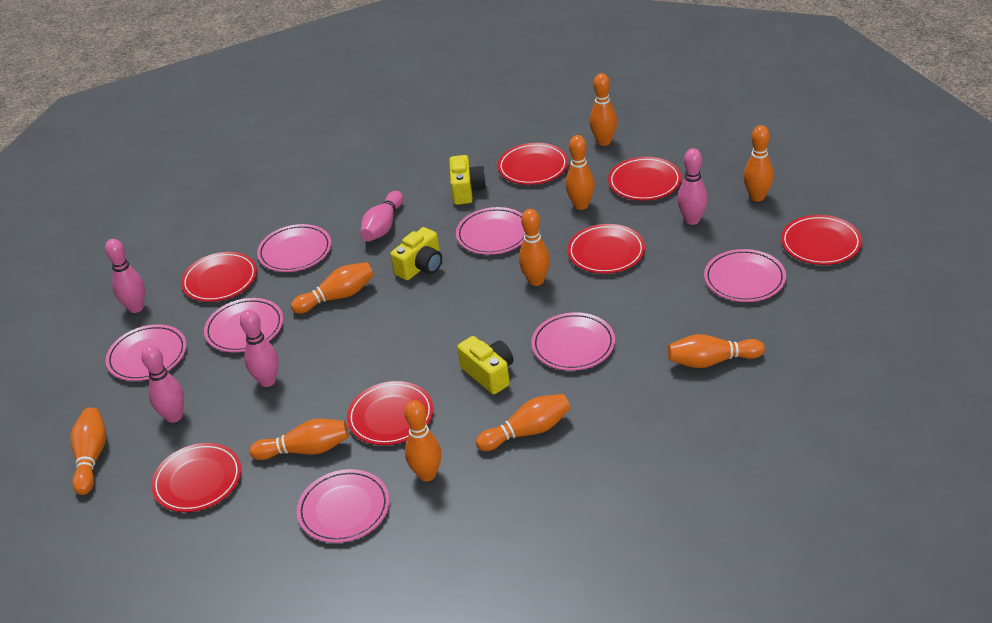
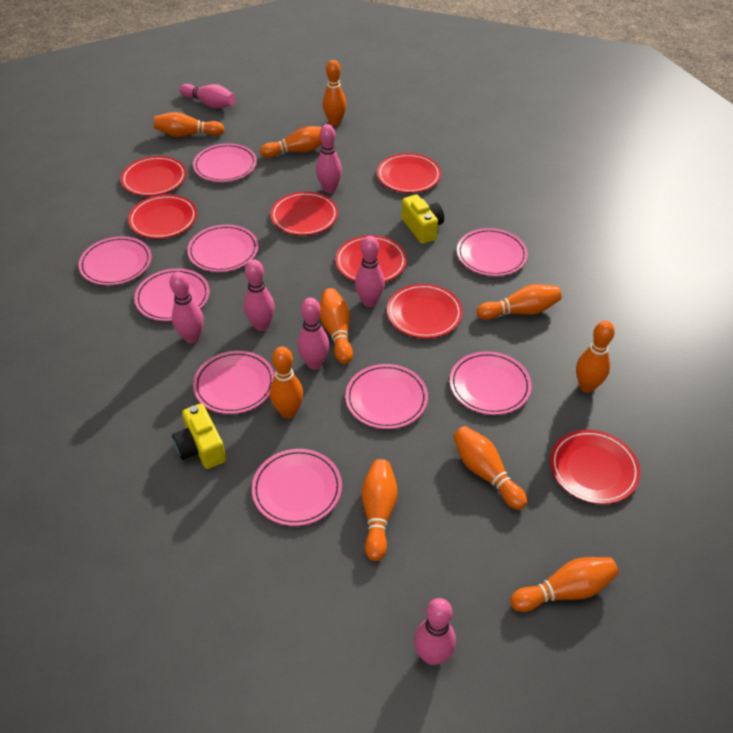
pink bowling pin: [105,239,145,313] [141,345,184,423] [240,309,279,387] [360,191,403,241] [677,148,708,225] = 5 -> [170,272,204,343] [180,84,235,108] [244,259,275,331] [297,298,329,369] [316,124,342,193] [355,236,385,307] [414,598,456,665] = 7
pink plate: [106,324,187,381] [204,298,283,352] [257,224,331,272] [297,469,390,543] [456,207,525,255] [531,312,615,371] [704,249,786,302] = 7 -> [79,236,152,285] [134,268,210,321] [187,225,258,272] [193,143,257,182] [193,351,275,414] [252,449,342,526] [345,364,428,429] [450,351,532,415] [457,228,528,276] = 9
yellow camera: [390,227,442,280] [449,155,486,205] [457,336,513,394] = 3 -> [172,404,226,469] [402,195,444,244] = 2

